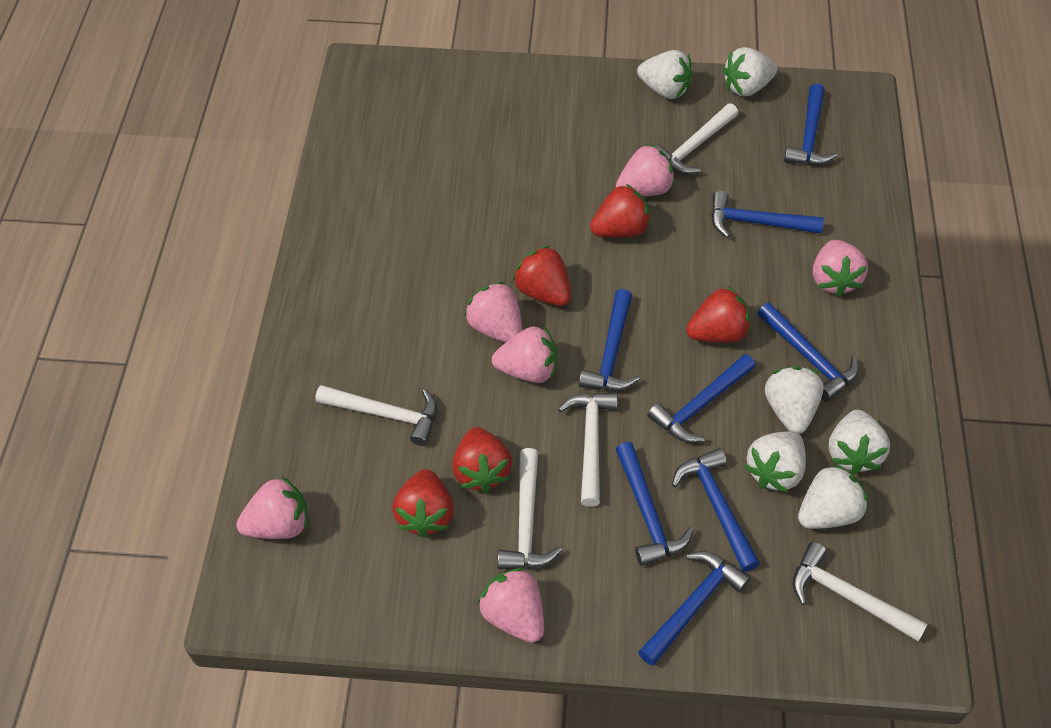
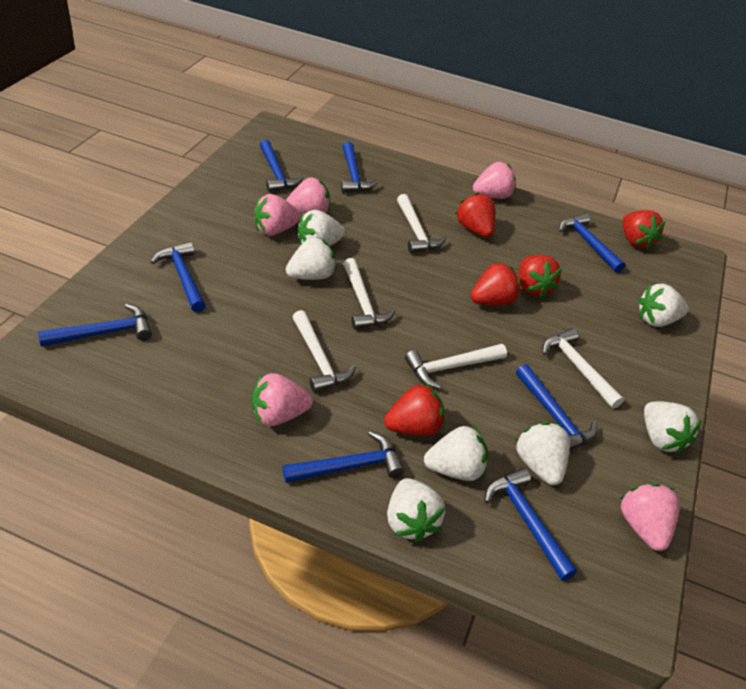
pink strawberry: [236,477,308,539] [464,282,522,343] [478,568,544,643] [492,326,558,383] [616,144,675,196] [813,240,868,297] = 6 -> [252,373,313,426] [254,194,301,236] [286,178,330,216] [473,162,516,199] [620,483,680,551] = 5
white strawberry: [637,50,693,99] [723,47,777,97] [744,431,806,493] [765,366,824,434] [798,464,868,529] [829,410,890,474] = 6 -> [286,237,336,280] [297,210,345,246] [387,478,445,543] [424,426,488,481] [515,422,570,485] [638,284,688,327] [644,401,702,454] = 7

